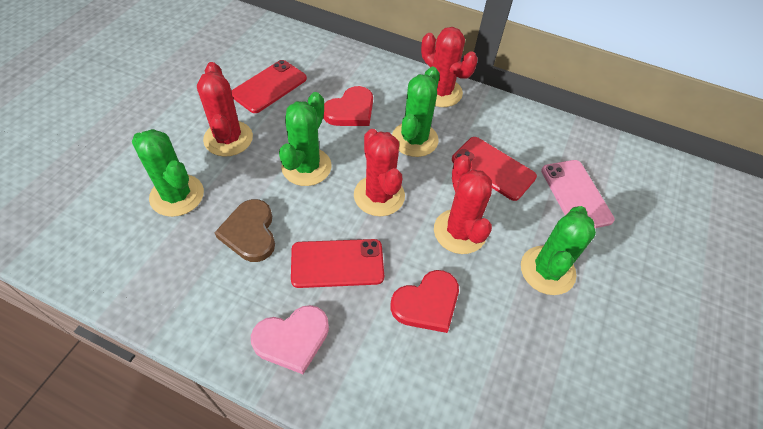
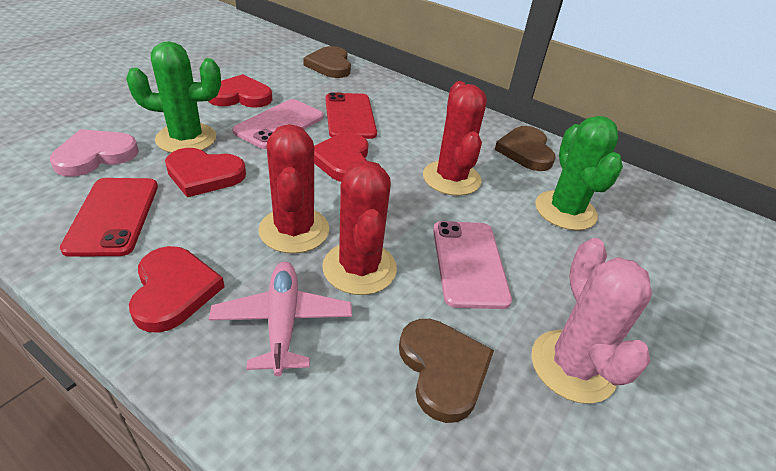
brown heart: [214,199,275,262] = 1 -> [303,46,351,78] [399,319,494,423] [495,126,556,171] = 3
green cactus: [132,129,204,217] [279,92,332,186] [392,67,440,157] [521,206,596,295] = 4 -> [126,41,221,153] [535,116,623,230] = 2
pink cactus: none = 0 -> [531,238,652,404] = 1
pink phone: [541,160,615,228] = 1 -> [232,99,324,149] [433,221,512,309] = 2
pink plane: none = 0 -> [209,262,352,376] = 1
red cactus: [197,62,253,157] [354,129,405,216] [421,27,478,107] [434,155,492,254] = 4 -> [258,124,329,254] [322,160,397,295] [423,81,487,196] = 3
red heart: [323,86,373,126] [390,270,459,333] = 2 -> [129,246,225,333] [165,148,246,197] [208,74,272,108] [314,133,368,182] = 4
red phone: [231,60,307,113] [291,239,384,288] [452,137,537,201] = 3 -> [60,178,158,257] [325,92,377,139] = 2

